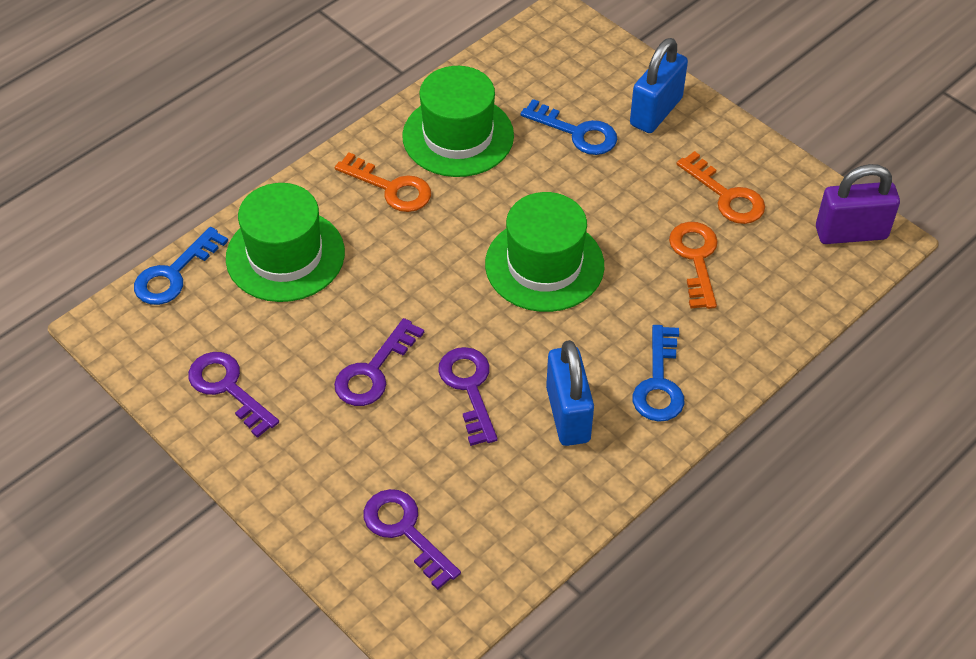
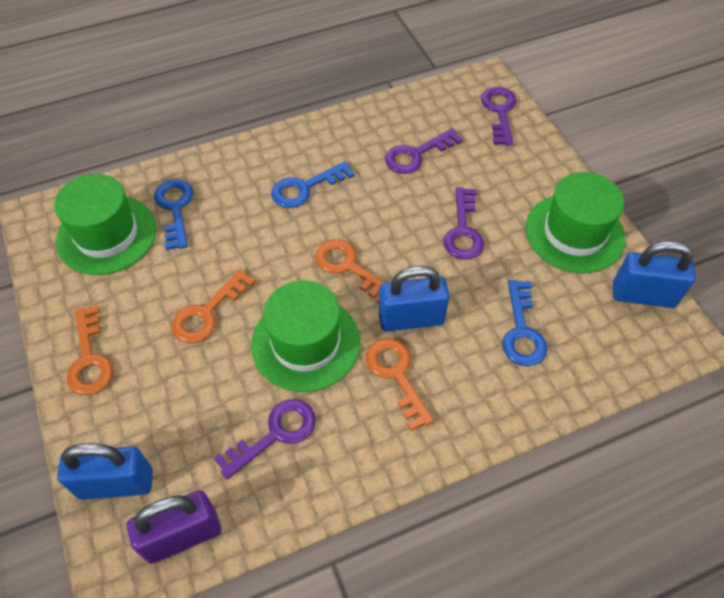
blue padlock: [546,340,594,446] [630,38,688,133] = 2 -> [57,443,153,500] [379,266,450,332] [613,241,696,308] = 3
orange key: [335,152,431,212] [669,222,718,309] [677,151,765,224] = 3 -> [66,306,113,395] [172,269,255,343] [315,239,385,303] [366,338,434,431] = 4

